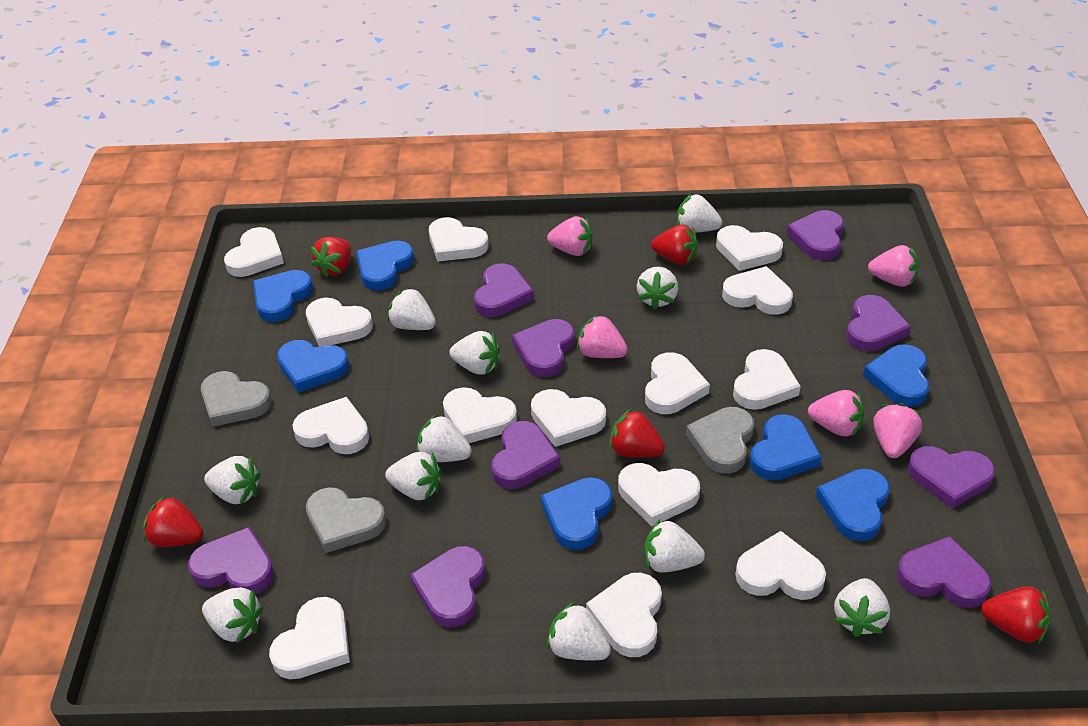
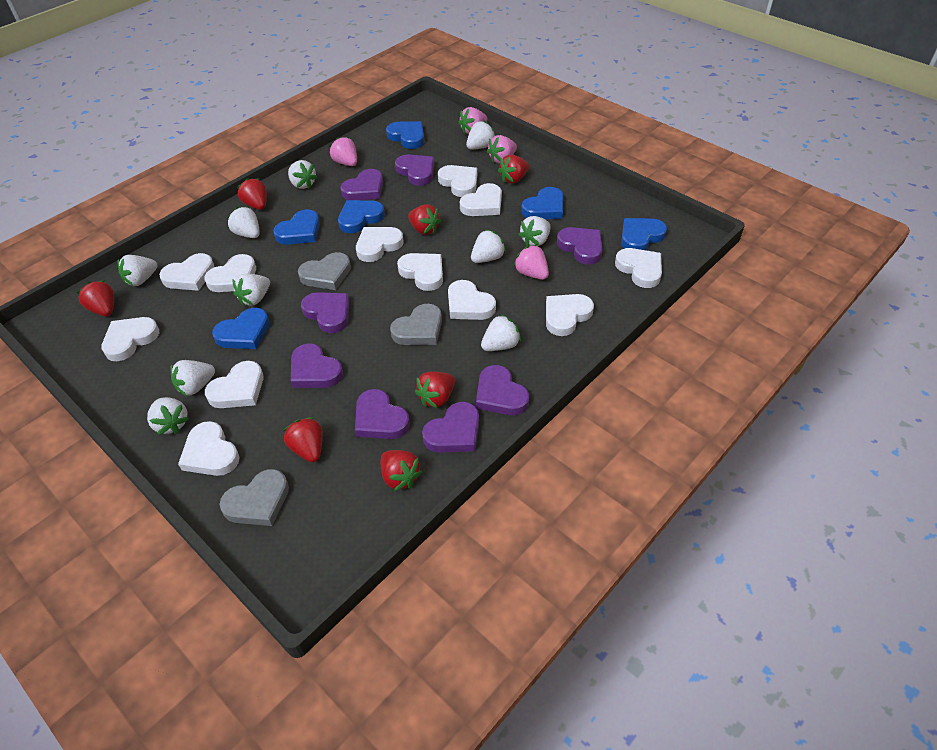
blue heart: [253,270,313,322] [277,340,349,393] [356,241,414,291] [541,477,612,550] [749,414,821,480] [816,469,890,541] [863,344,930,407] = 7 -> [212,308,270,349] [273,209,320,245] [338,200,385,233] [386,121,424,149] [521,187,563,219] [621,218,667,250] = 6
pink strawberry: [547,216,593,256] [577,314,628,358] [808,390,864,436] [868,245,919,287] [873,403,922,458] = 5 -> [329,136,357,166] [458,107,487,134] [487,135,517,163] [514,245,549,280] = 4
purple heart: [188,527,274,594] [410,546,485,627] [474,263,534,317] [491,421,560,489] [512,319,575,377] [786,210,844,260] [846,295,911,352] [897,536,991,608] [908,446,995,509] = 9 -> [291,343,343,388] [301,292,349,333] [340,169,383,200] [355,389,410,439] [395,154,434,186] [422,402,479,452] [476,365,529,415] [557,227,603,265] = 8
red strawberry: [143,496,203,547] [311,237,351,277] [609,409,665,457] [651,224,698,265] [981,586,1051,644] = 5 -> [77,280,114,316] [237,178,267,210] [283,417,323,462] [381,450,423,491] [408,204,441,235] [415,371,455,409] [498,155,529,183] = 7
white heart: [224,227,284,277] [269,597,350,679] [292,397,369,454] [306,298,373,347] [429,217,489,262] [443,387,517,443] [531,389,606,447] [586,573,662,657] [618,463,700,526] [645,352,710,414] [716,225,783,271] [722,266,793,315] [733,349,801,410] [735,531,826,600] = 14 -> [101,317,159,361] [159,253,214,291] [178,421,240,476] [204,254,256,292] [205,361,264,408] [356,227,404,262] [397,253,443,291] [438,165,477,197] [448,280,496,320] [460,183,502,216] [546,294,594,336] [615,248,662,288] = 12
white strawberry: [202,587,264,643] [204,456,261,505] [385,452,441,500] [387,287,436,330] [417,414,472,462] [449,331,500,375] [547,602,611,660] [637,267,678,309] [645,519,705,573] [677,194,722,233] [834,578,890,637] = 11 -> [117,255,158,286] [147,397,189,435] [171,360,215,396] [227,206,260,238] [233,274,270,306] [288,160,318,189] [466,121,495,149] [471,229,506,263] [481,314,521,351] [518,216,550,246] = 10

